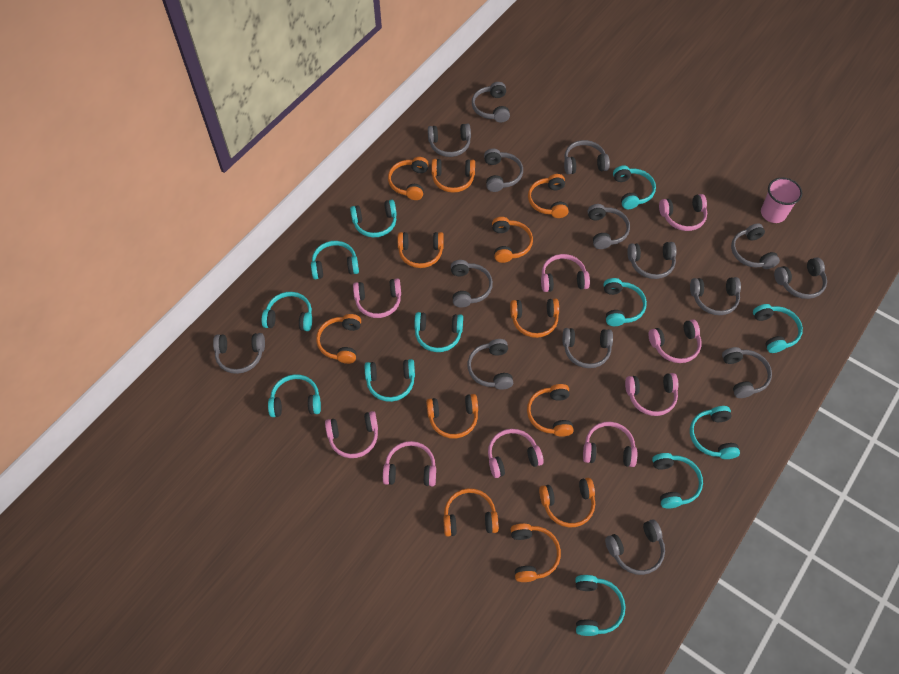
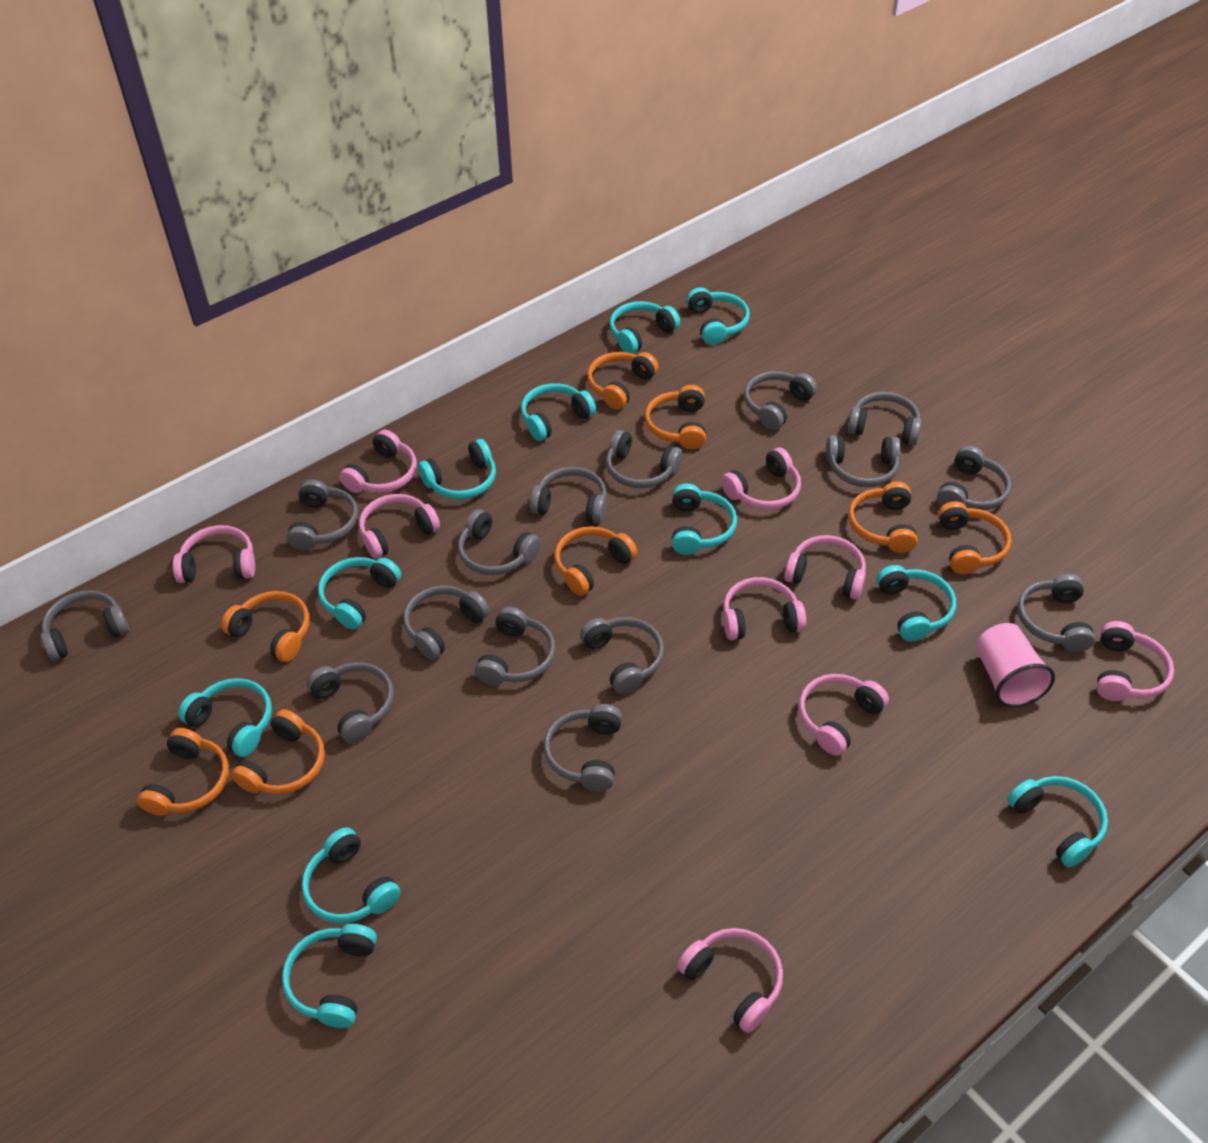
orange headphones: [316,314,361,364] [388,157,429,200] [398,232,443,268] [426,394,478,439] [431,159,475,193] [443,488,499,537] [492,217,533,263] [510,298,559,338] [511,523,561,582] [527,384,573,437] [528,174,568,218] [539,478,595,528] = 12 -> [137,728,229,816] [221,591,310,662] [231,709,325,794] [554,526,637,596] [587,352,659,409] [645,385,706,449] [848,482,918,553] [938,501,1011,574] = 8
turquoise headphones: [262,292,312,331] [268,374,321,417] [311,241,359,279] [350,200,397,238] [365,359,415,402] [414,312,463,352] [575,575,625,636] [604,278,647,326] [613,165,656,209] [652,453,703,509] [690,406,740,459] [753,304,803,353] = 12 -> [178,678,272,757] [282,924,377,1028] [301,827,401,923] [318,557,401,630] [418,439,496,500] [521,383,596,441] [609,301,680,354] [672,483,737,555] [686,287,750,345] [877,565,956,642] [1007,776,1108,867] = 11

